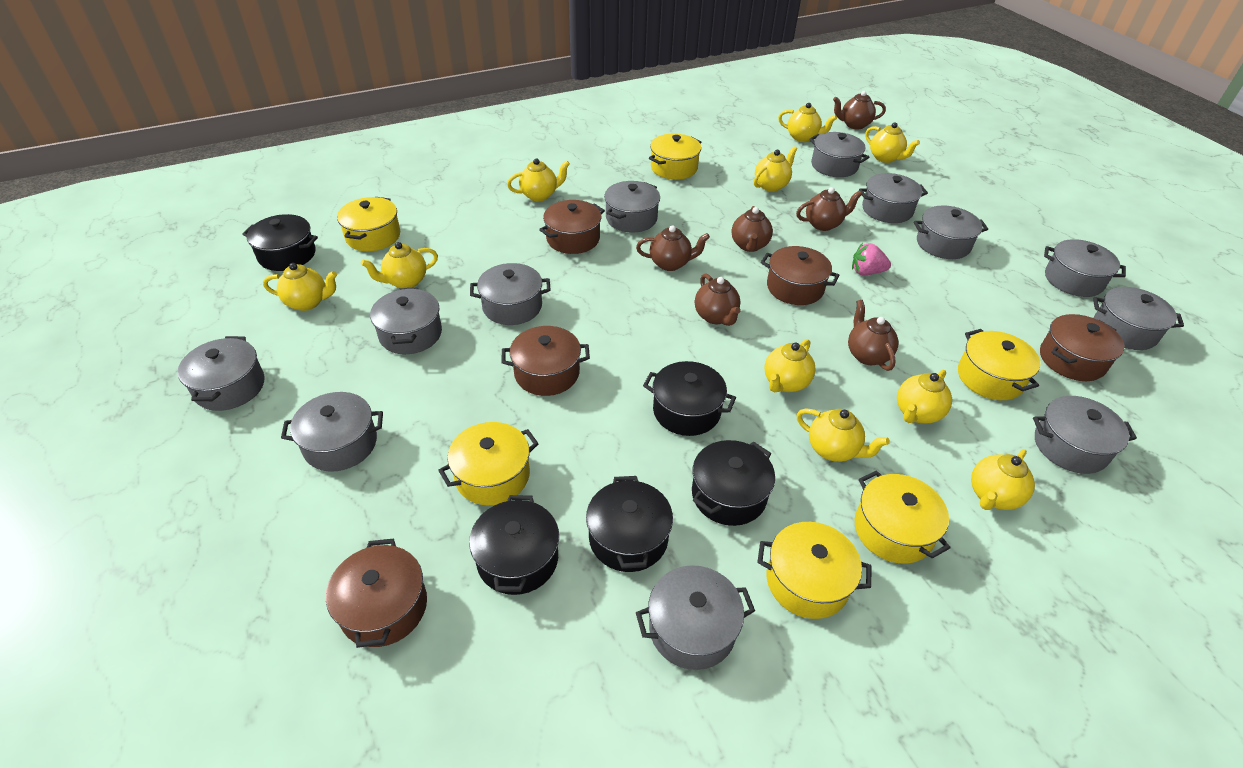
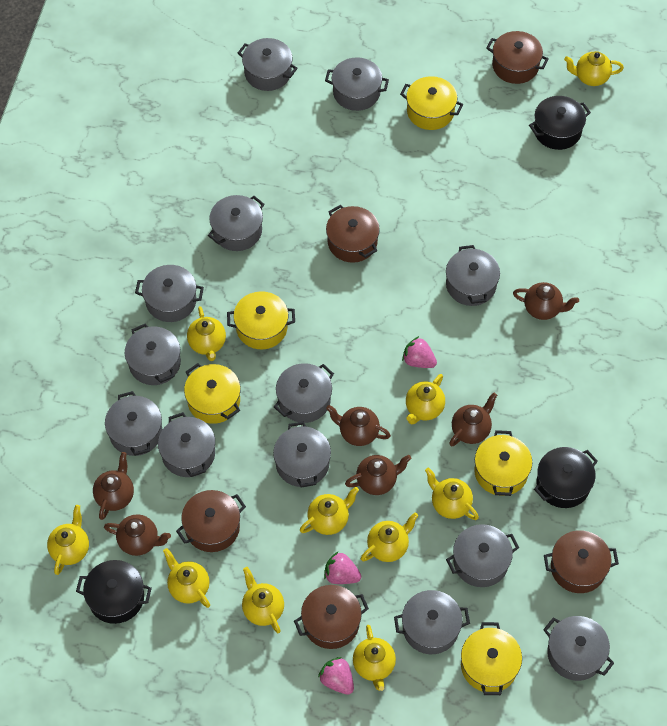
black pot: [242,214,318,271] [469,495,559,595] [586,476,673,572] [643,361,736,436] [692,440,775,526] = 5 -> [76,560,152,624] [529,96,591,150] [534,447,598,508] = 3
grey pot: [178,336,265,411] [281,392,383,472] [370,287,442,354] [470,263,551,325] [604,181,660,233] [636,565,755,670] [809,132,869,177] [859,173,928,223] [914,205,988,259] [1033,396,1137,474] [1044,239,1126,297] [1093,287,1184,350] = 12 -> [105,391,162,456] [125,324,181,385] [135,265,204,322] [158,412,215,477] [208,195,264,251] [238,38,298,91] [273,422,331,487] [274,363,334,423] [325,57,389,111] [394,590,470,654] [446,245,500,306] [446,524,519,587] [543,616,614,681] = 13
pink strawberry: [852,243,891,275] = 1 -> [318,657,354,695] [324,551,361,584] [402,336,437,368] = 3
yellow pot: [337,197,400,251] [438,422,539,505] [649,134,701,180] [757,522,871,619] [855,470,950,564] [958,329,1040,400] = 6 -> [184,363,241,424] [227,291,295,349] [400,76,463,130] [461,622,522,695] [474,430,532,496] = 5

